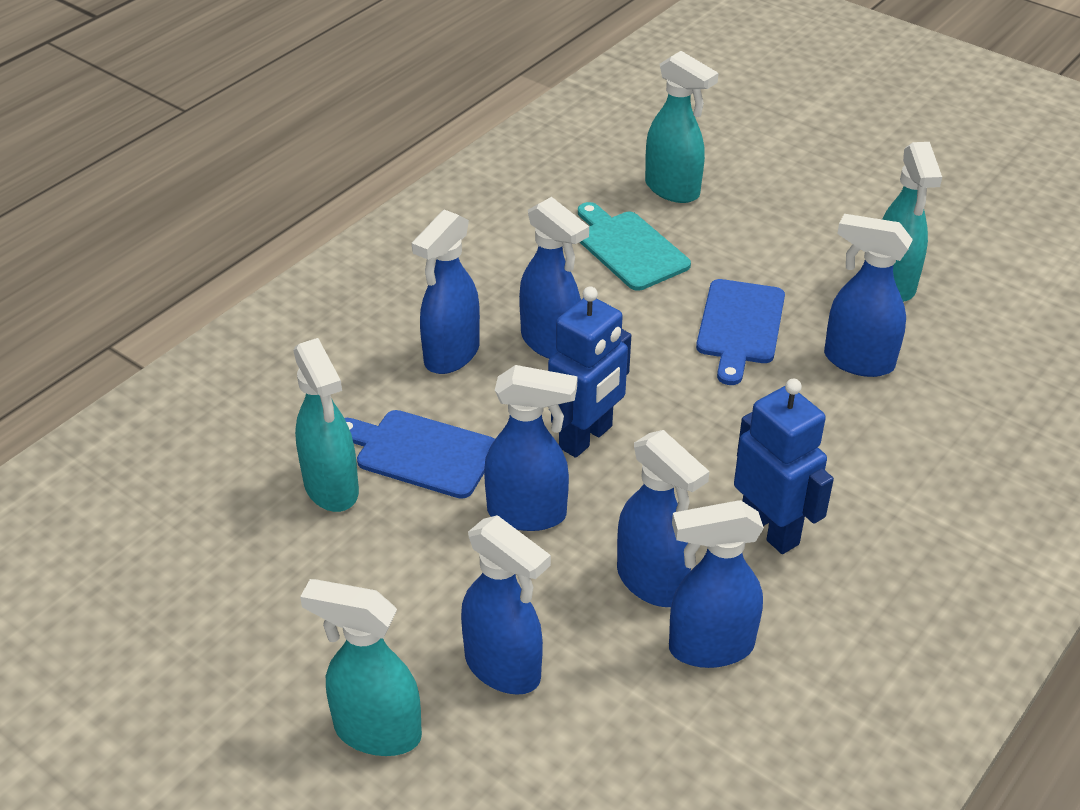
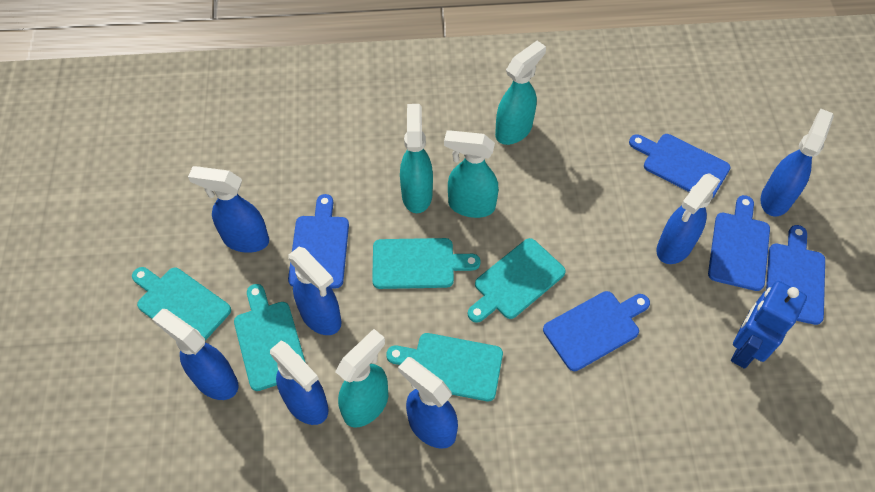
blue cutting board: [345,410,495,499] [696,279,785,385] = 2 -> [288,194,349,288] [543,291,650,371] [629,134,731,199] [708,195,770,291] [766,225,825,325] = 5
blue robot: [548,286,631,458] [734,379,834,554] = 2 -> [731,281,807,369] = 1
turquoise cutting board: [578,202,691,291] = 1 -> [132,267,231,341] [234,284,306,391] [372,238,481,289] [386,333,503,401] [468,238,566,323] = 5

